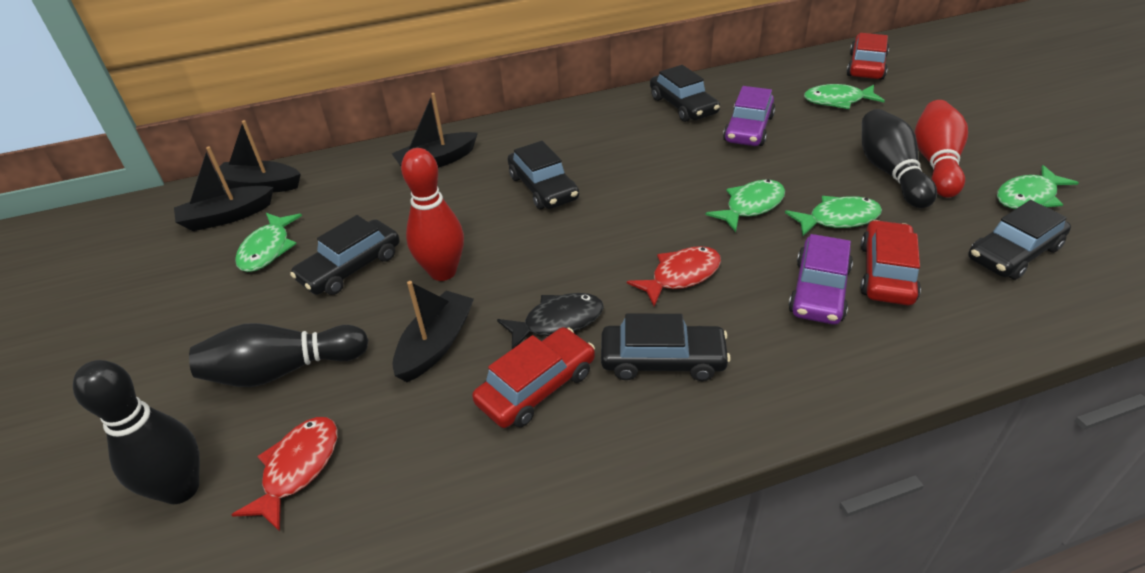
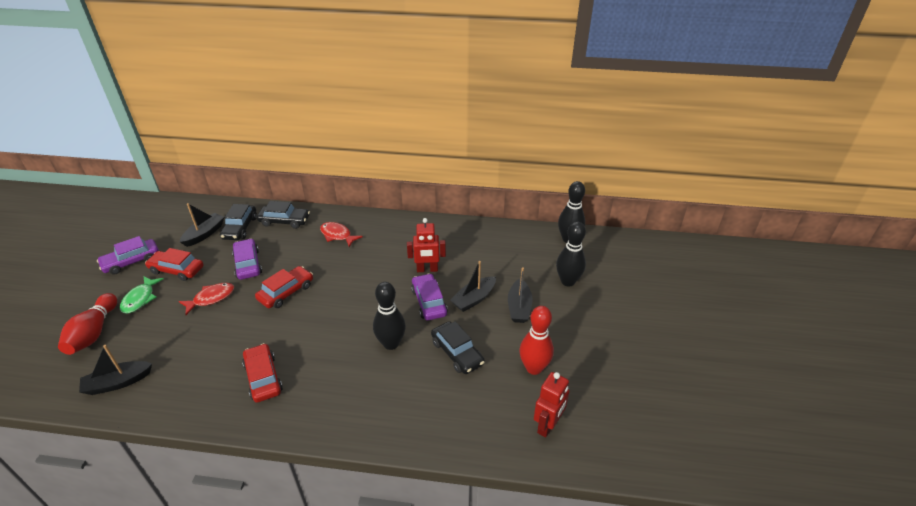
black car: [290,215,400,295] [508,141,579,209] [601,314,731,381] [650,65,720,122] [968,200,1071,280] = 5 -> [220,204,257,240] [257,201,310,229] [431,321,485,374] = 3
black fish: [497,293,604,349] = 1 -> none = 0
green fish: [235,213,302,272] [706,180,785,232] [785,196,882,236] [804,84,885,109] [997,165,1079,209] = 5 -> [120,276,164,314] = 1
purple car: [723,86,775,146] [789,234,853,325] = 2 -> [97,236,159,275] [232,239,262,280] [411,273,448,320] = 3
red robot: none = 0 -> [407,218,446,272] [534,372,569,438] = 2

